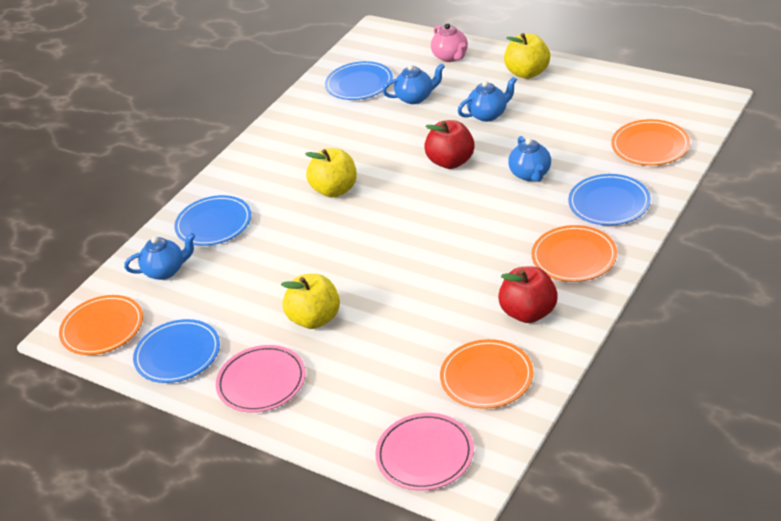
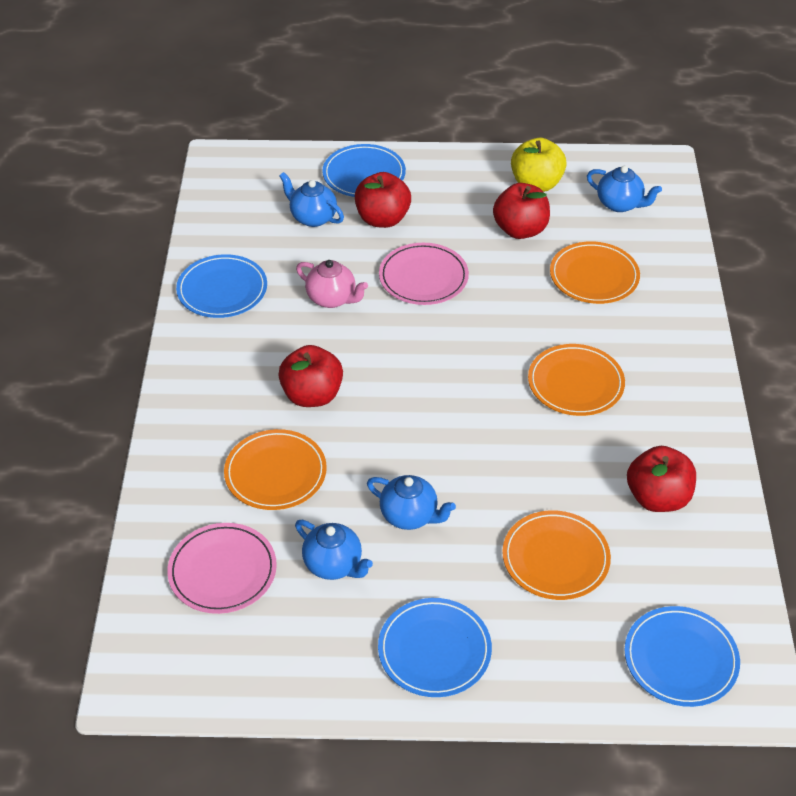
red apple: [424,120,475,169] [498,266,558,323] = 2 -> [278,345,343,407] [355,172,411,228] [493,183,550,239] [627,446,696,512] = 4
yellow apple: [281,274,340,329] [305,148,357,198] [504,33,550,79] = 3 -> [511,138,567,192] = 1

